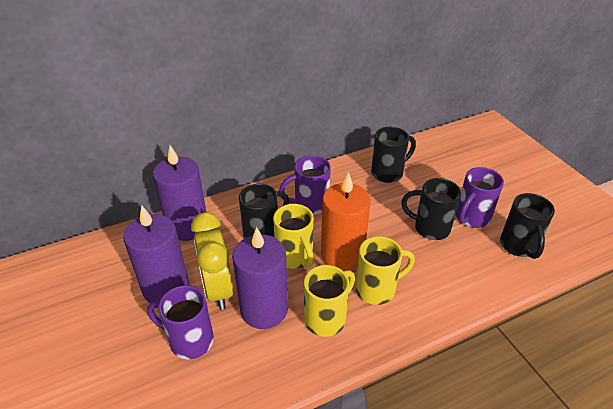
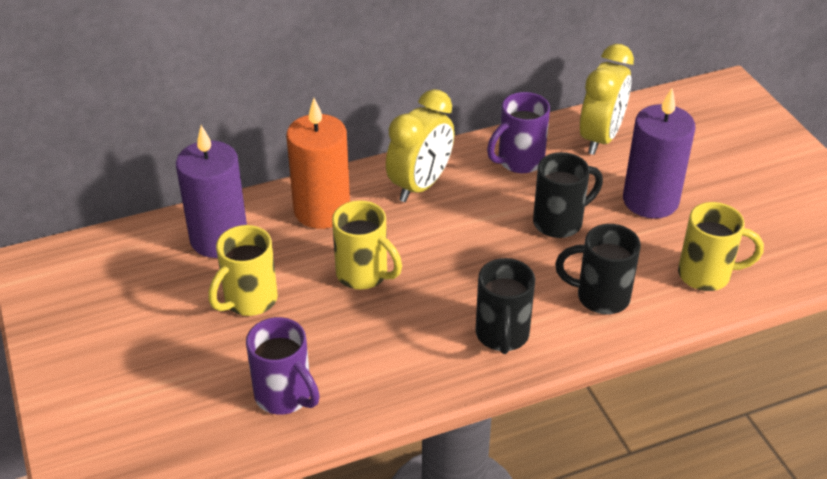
black mug: [239,184,289,239] [371,127,416,183] [401,178,461,240] [500,193,555,259] = 4 -> [476,258,535,354] [533,152,603,238] [555,224,641,314] = 3
purple candle: [123,205,189,303] [153,145,206,241] [232,227,288,329] = 3 -> [176,125,247,258] [623,88,695,219] = 2
purple mug: [147,285,214,359] [279,155,331,215] [456,167,504,228] = 3 -> [246,317,320,415] [487,92,550,173] = 2
yellow clock: [191,212,234,310] = 1 -> [386,89,455,202] [580,44,634,155] = 2

